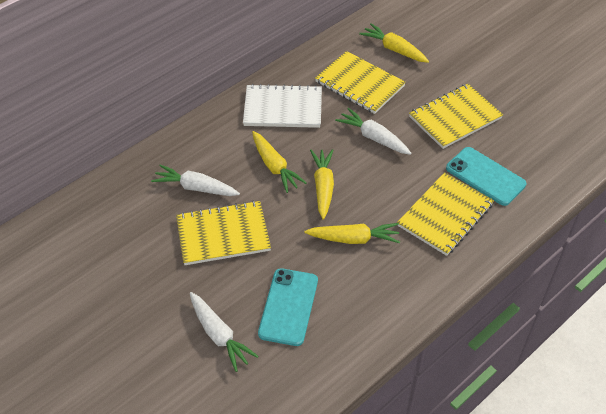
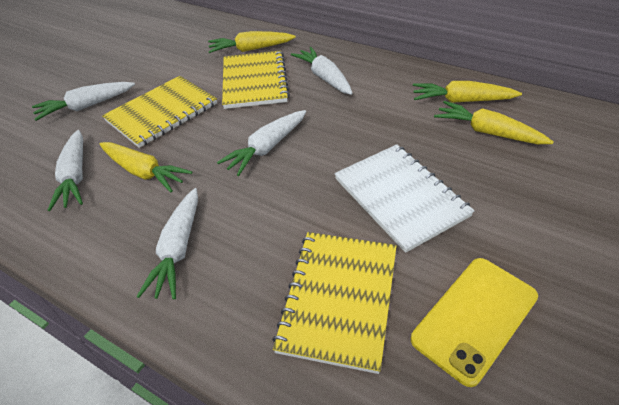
turquoise phone: [258,268,318,346] [446,147,527,206] = 2 -> none = 0
white carrot: [151,164,240,196] [190,292,258,372] [335,108,411,155] = 3 -> [32,82,135,121] [48,130,83,211] [136,188,198,300] [217,110,306,176] [291,47,353,95] = 5
yellow notebook: [176,200,271,265] [315,51,406,114] [397,172,494,256] [409,84,503,149] = 4 -> [102,76,217,148] [222,50,290,109] [272,232,396,374] = 3
yellow phone: none = 0 -> [411,258,538,387] = 1

